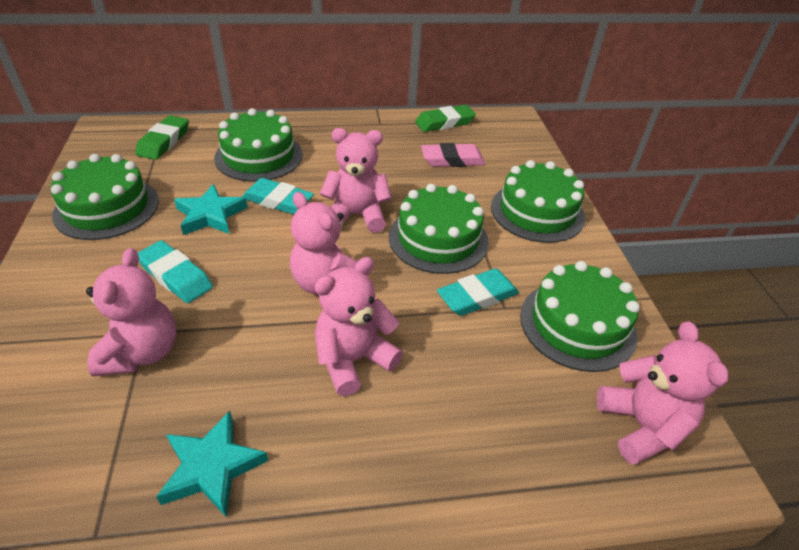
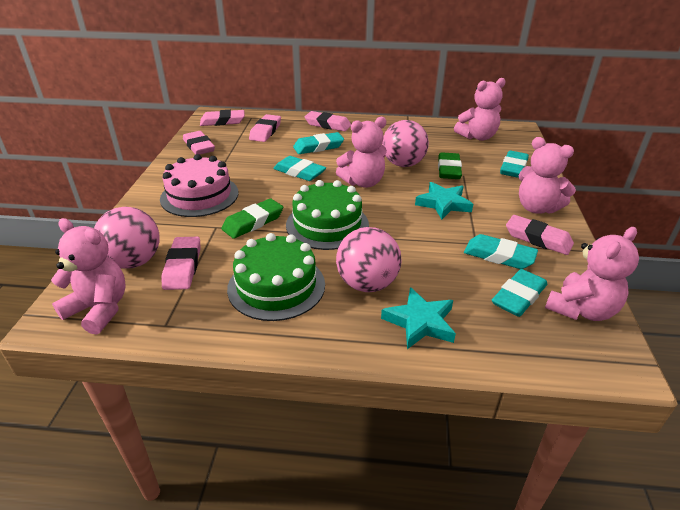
green cake: [51,154,159,240] [214,108,302,182] [389,184,489,274] [491,160,585,243] [520,261,640,372] = 5 -> [227,233,325,321] [286,180,369,250] = 2
pink ball: none = 0 -> [94,207,160,269] [336,227,401,292] [382,120,429,167] = 3
pink cake: none = 0 -> [160,154,239,217] = 1
pink eraser: [421,143,485,167] = 1 -> [161,237,200,290] [183,131,215,155] [200,110,245,126] [249,114,281,142] [305,111,351,131] [506,215,574,255] = 6
turquoise eraser: [138,240,213,303] [242,178,314,214] [437,268,519,316] = 3 -> [273,156,326,181] [293,132,344,154] [464,234,538,269] [492,269,547,317] [500,151,529,178] = 5

